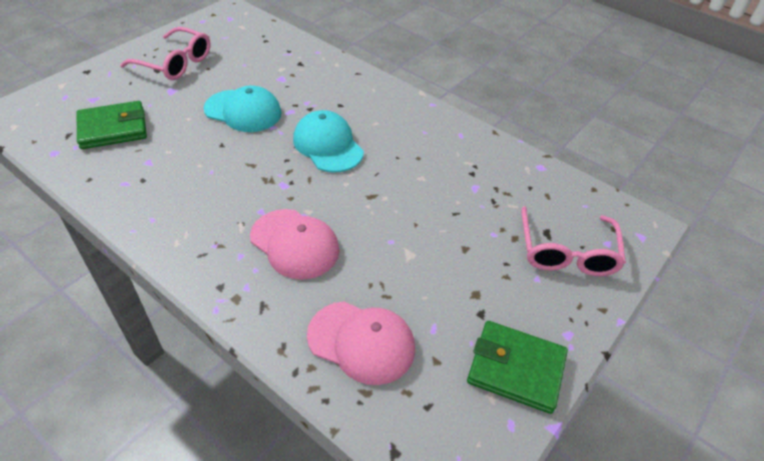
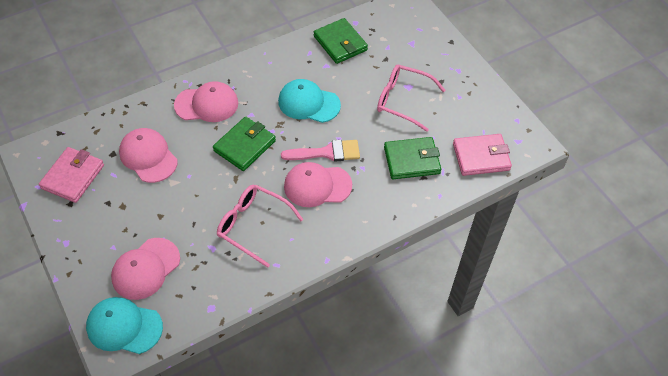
green wallet: [77,101,147,149] [467,321,568,414] = 2 -> [213,117,276,171] [314,18,368,64] [384,137,441,179] = 3
pink brush: none = 0 -> [281,140,360,162] = 1
pink cap: [250,209,340,280] [307,302,415,385] = 2 -> [111,238,180,300] [119,128,178,183] [174,81,238,122] [284,162,352,207] = 4
pink wallet: none = 0 -> [39,147,104,203] [453,134,512,176] = 2

